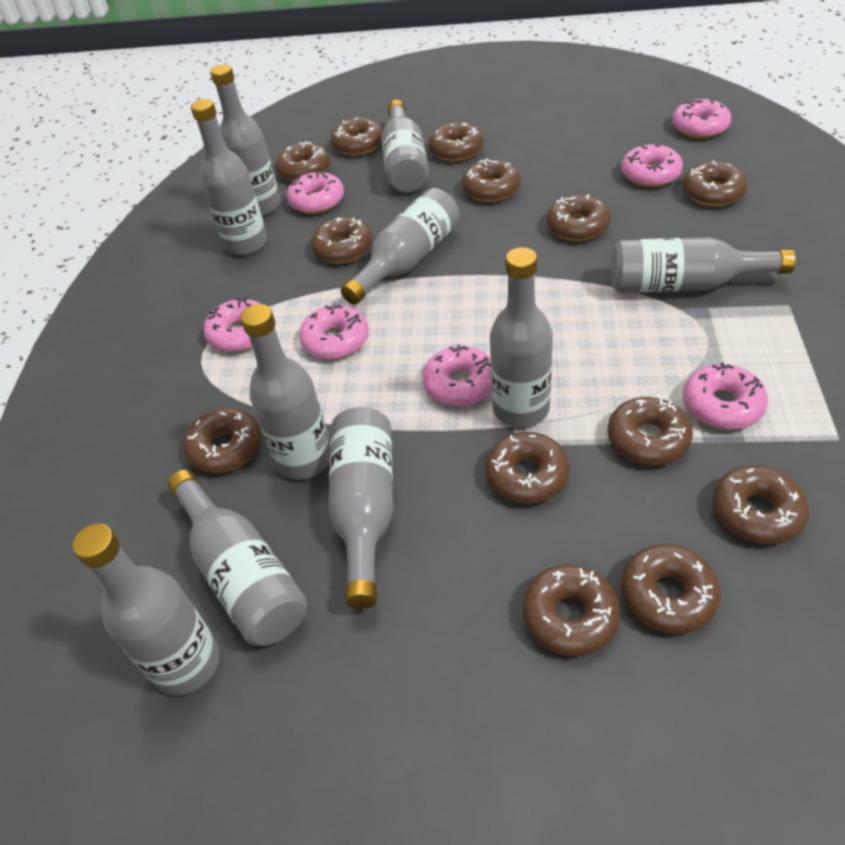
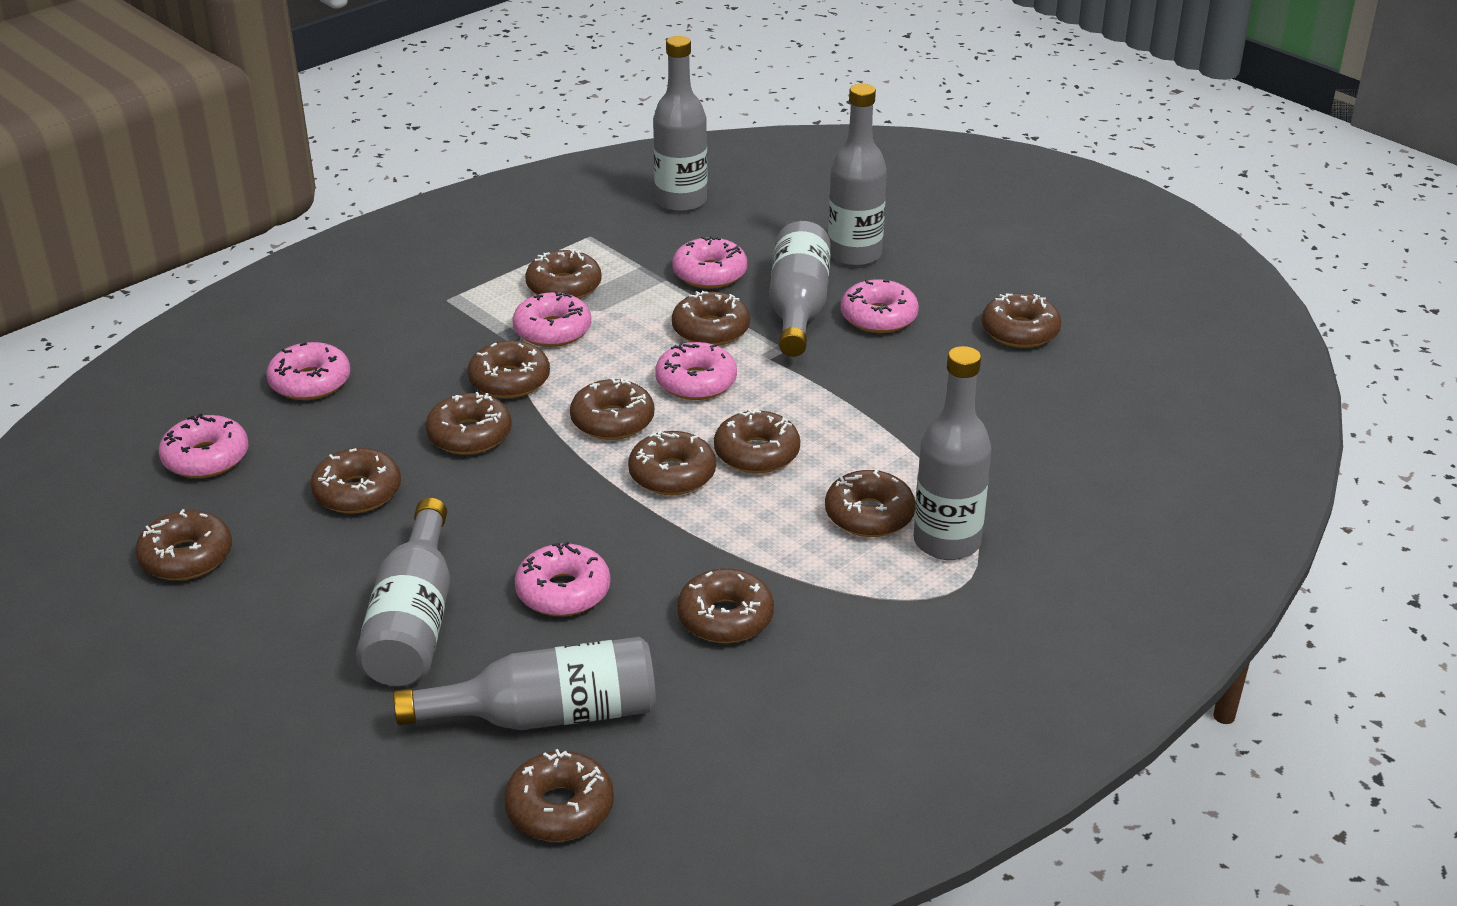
grey bottle: [72,524,220,696] [168,470,307,646] [191,99,267,255] [210,64,280,216] [240,304,330,480] [329,407,393,609] [341,188,460,305] [381,100,429,193] [490,247,553,428] [611,237,796,293] = 10 -> [356,498,450,686] [393,637,656,730] [653,36,707,212] [769,221,831,357] [828,84,887,267] [913,346,991,560] = 6

